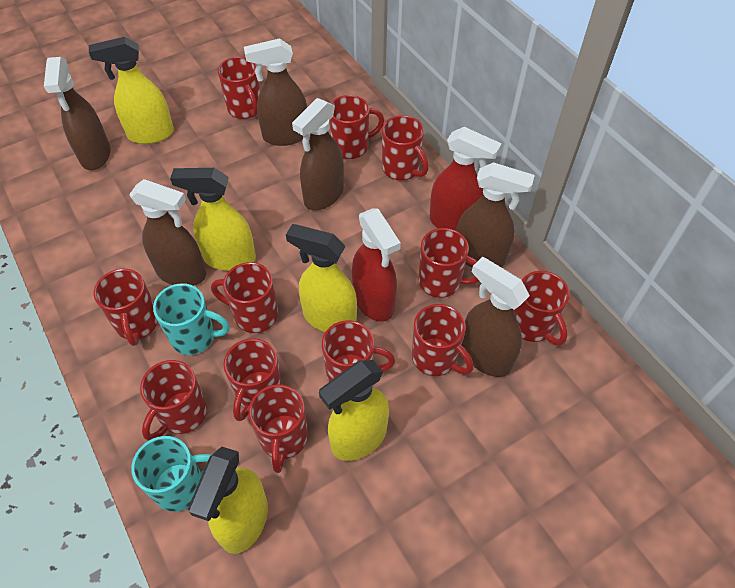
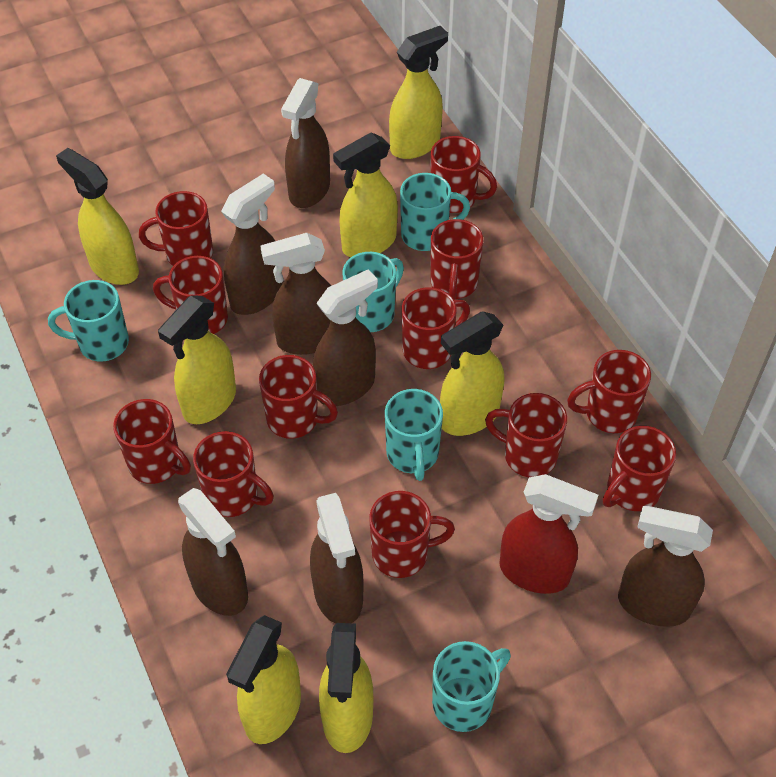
brown spray bottle: [44,57,110,170] [129,179,206,286] [244,38,307,146] [292,98,344,210] [456,162,535,268] [462,257,530,377] = 6 -> [178,488,248,616] [221,174,282,315] [260,233,331,355] [281,78,330,208] [310,493,364,624] [313,269,378,406] [618,506,713,627] = 7
red spray bottle: [352,208,401,322] [430,127,502,231] = 2 -> [499,474,598,594] = 1
turquoise mug: [131,436,211,512] [153,283,230,355] = 2 -> [48,280,129,362] [343,252,404,332] [385,389,443,481] [400,173,470,251] [432,641,511,732] = 5
yellow spray bottle: [89,37,174,144] [170,168,256,271] [188,447,268,554] [286,224,357,332] [319,360,389,461] = 5 -> [56,148,139,285] [158,296,236,424] [226,615,301,744] [319,623,373,753] [333,132,398,257] [389,26,448,159] [440,312,504,436] = 7

